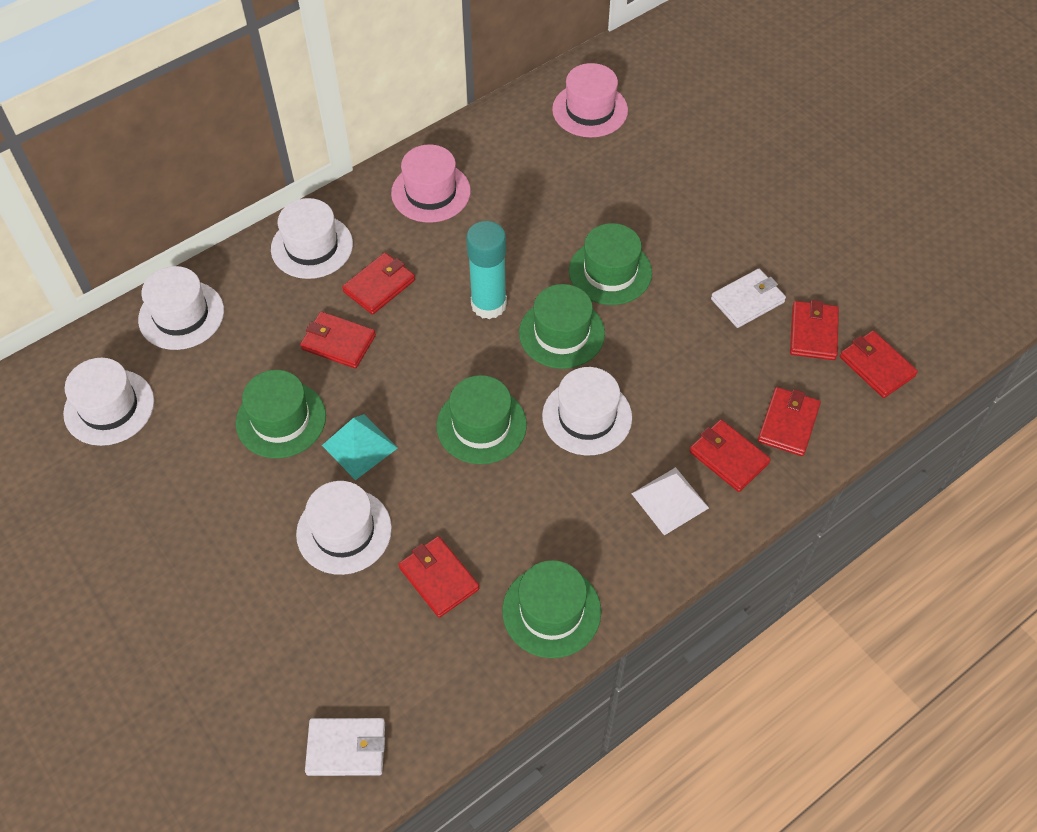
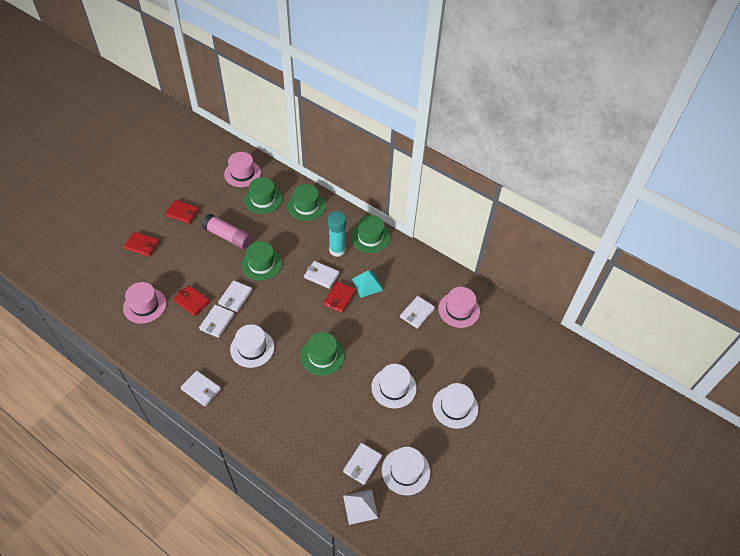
pink glue stick: none = 0 -> [202,214,252,249] = 1
pink hat: [391,145,471,222] [552,63,628,137] = 2 -> [123,282,166,324] [224,152,261,187] [438,287,480,328] = 3
red wallet: [300,312,376,369] [342,253,415,315] [398,536,480,618] [690,419,771,492] [758,387,821,456] [790,300,839,360] [840,331,918,398] = 7 -> [124,232,160,257] [165,200,199,224] [173,285,210,316] [323,281,356,313] = 4
white hat: [63,358,154,446] [138,266,224,350] [271,198,353,279] [296,481,392,575] [542,367,632,456] = 5 -> [230,324,274,368] [371,364,417,408] [382,447,430,495] [433,383,478,429] = 4
white wallet: [305,718,385,776] [711,269,786,328] = 2 -> [181,371,221,406] [199,305,234,338] [218,280,252,312] [304,261,339,289] [343,443,382,485] [400,296,435,329] = 6

